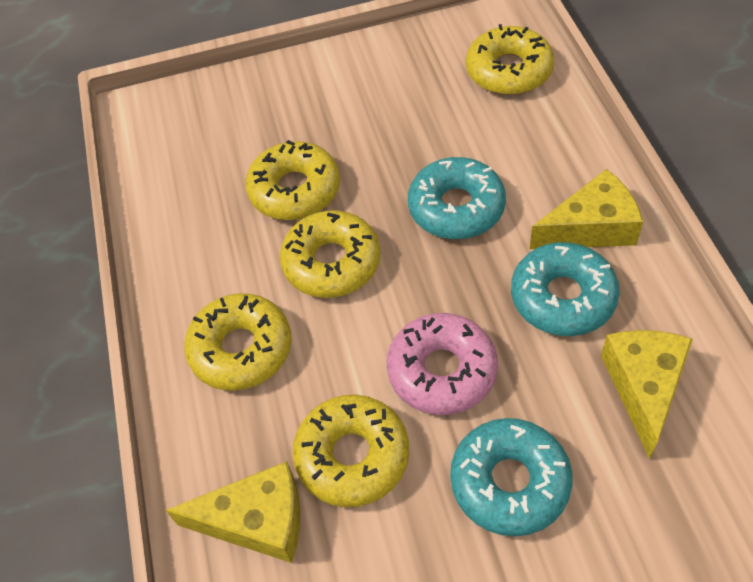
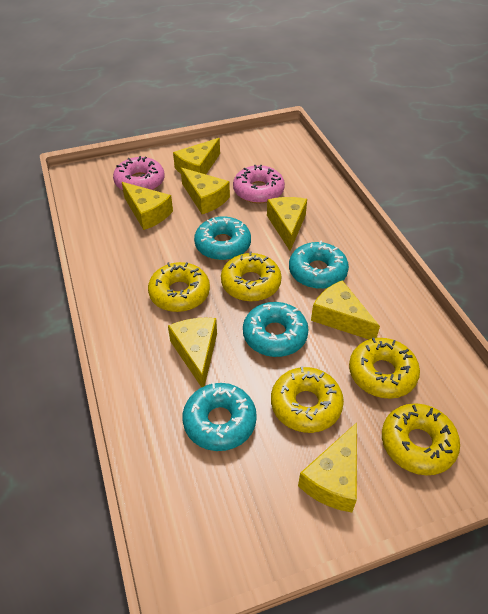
pink donut: [387,313,498,415] = 1 -> [113,156,165,190] [233,165,285,204] = 2
turquoise donut: [408,157,506,239] [450,418,573,536] [511,242,620,336] = 3 -> [183,383,257,451] [194,217,251,260] [243,302,309,357] [289,240,349,289] = 4
yellow cheese: [165,461,301,563] [530,169,643,249] [601,330,693,459] = 3 -> [122,182,173,230] [168,318,217,387] [173,138,220,174] [181,168,230,214] [267,197,307,251] [298,422,357,512] [311,280,380,339] = 7

